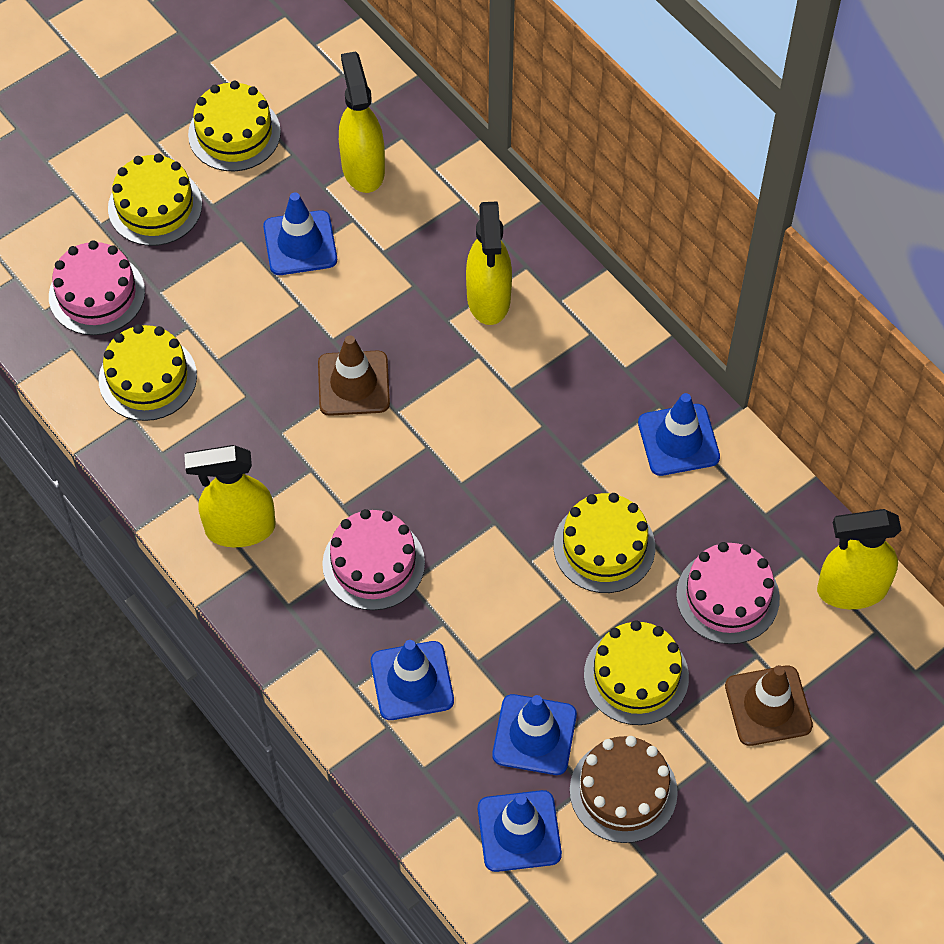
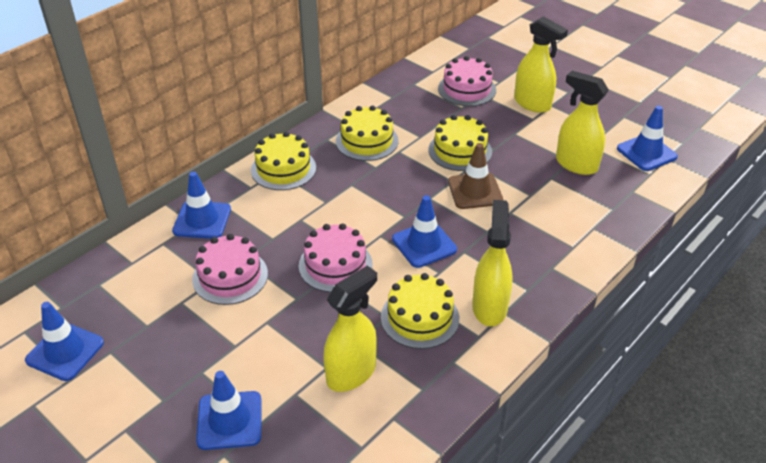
brown cake: [570,736,678,843] = 1 -> none = 0
brown traffic cone: [318,335,390,416] [725,665,813,746] = 2 -> [448,143,503,209] = 1
yellow cake: [99,324,197,421] [108,154,202,246] [188,81,281,171] [554,493,655,593] [584,620,689,725] = 5 -> [251,132,316,190] [336,105,398,161] [381,273,459,349] [429,115,492,171] = 4

